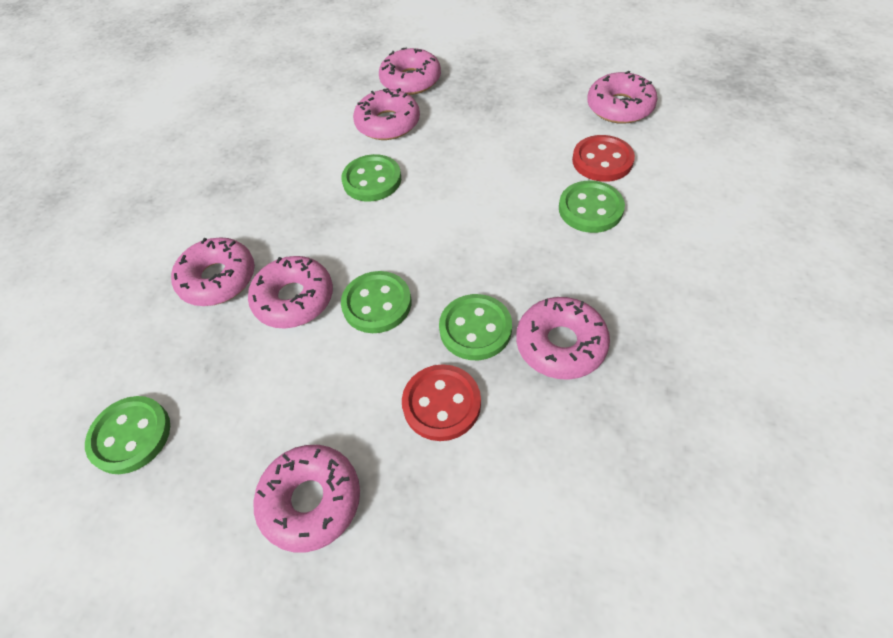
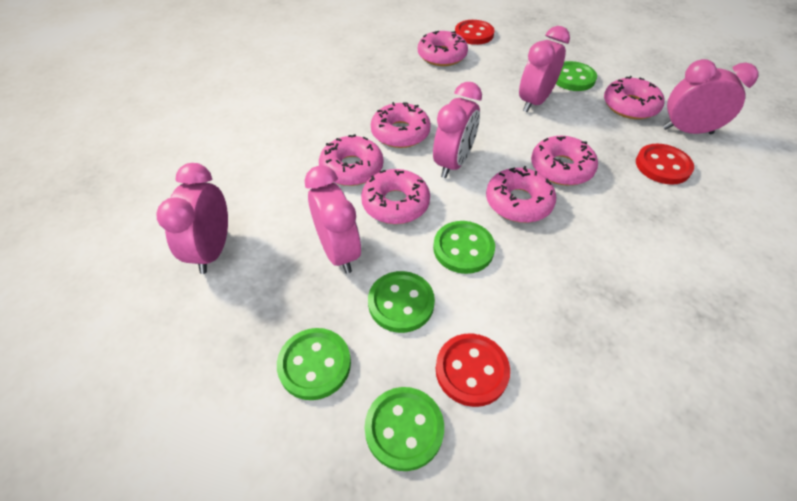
pink clock: none = 0 -> [156,163,228,274] [305,165,361,274] [433,82,482,178] [519,26,570,112] [663,59,758,134] = 5
red button: [402,364,481,441] [572,135,635,182] = 2 -> [436,333,510,407] [455,20,495,45] [636,144,694,185] = 3

